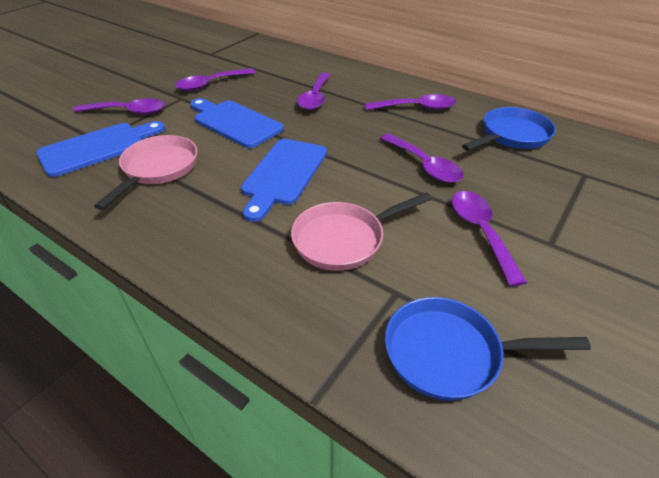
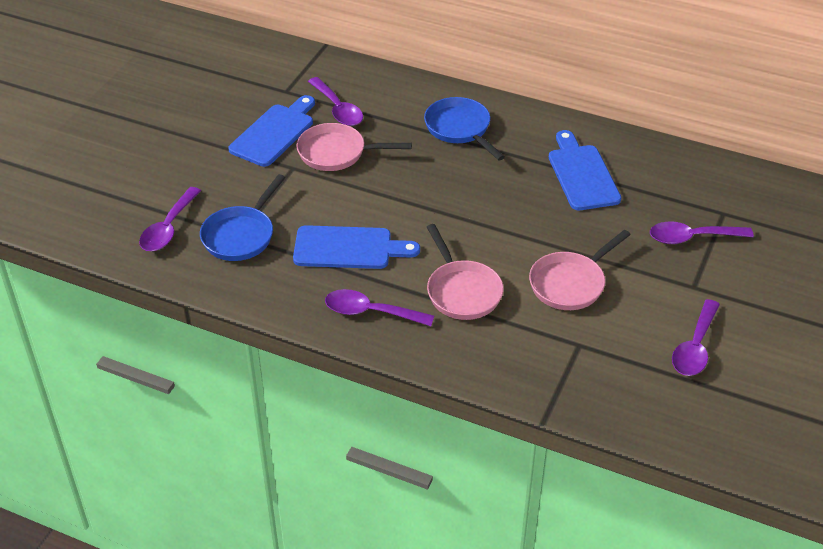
pink pan: [94,135,198,210] [291,192,432,271] = 2 -> [296,123,412,171] [427,224,504,320] [529,230,631,310] = 3
purple spoon: [73,98,165,115] [175,68,256,91] [297,73,330,110] [365,94,456,110] [380,134,464,183] [452,191,527,287] = 6 -> [139,187,201,251] [308,77,363,126] [325,289,434,326] [650,221,754,244] [672,299,720,376] = 5

